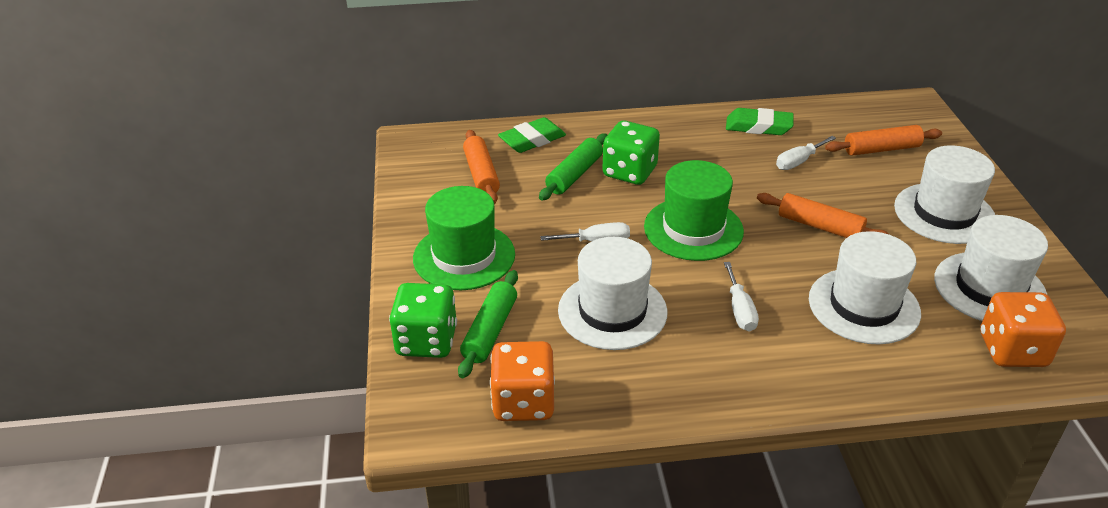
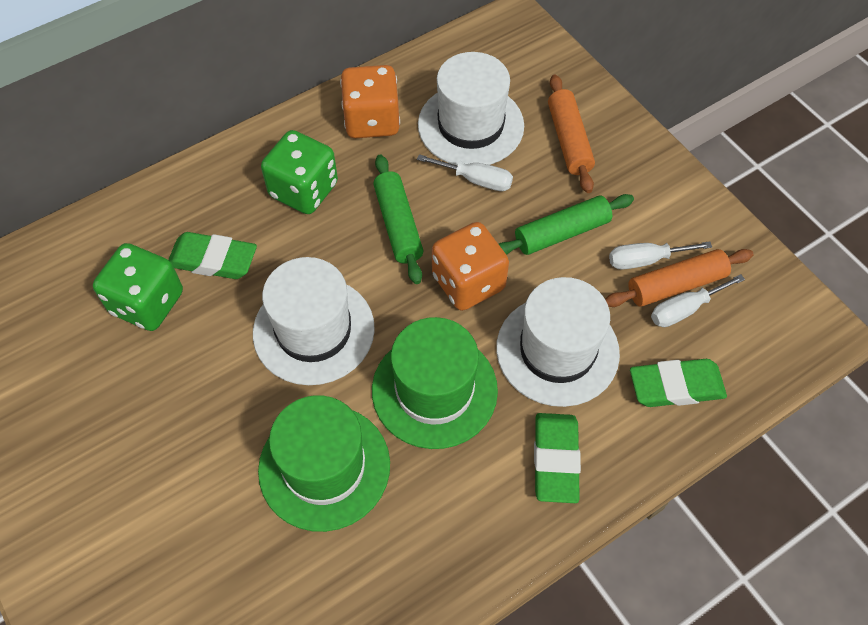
green eraser: [498,117,566,153] [726,108,794,135] = 2 -> [168,232,257,279] [534,413,581,503] [630,359,727,407] = 3
orange rolling pin: [463,130,500,204] [757,193,890,238] [825,125,942,156] = 3 -> [548,75,595,193] [605,249,753,307] = 2
white hat: [558,237,667,350] [809,231,921,344] [894,145,995,244] [934,215,1048,321] = 4 -> [253,257,375,385] [418,52,524,166] [496,277,620,407] = 3

